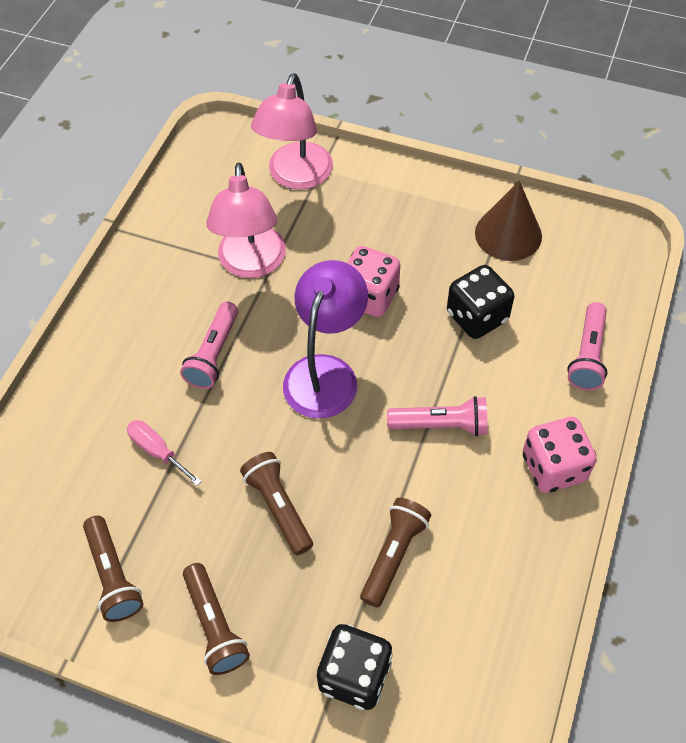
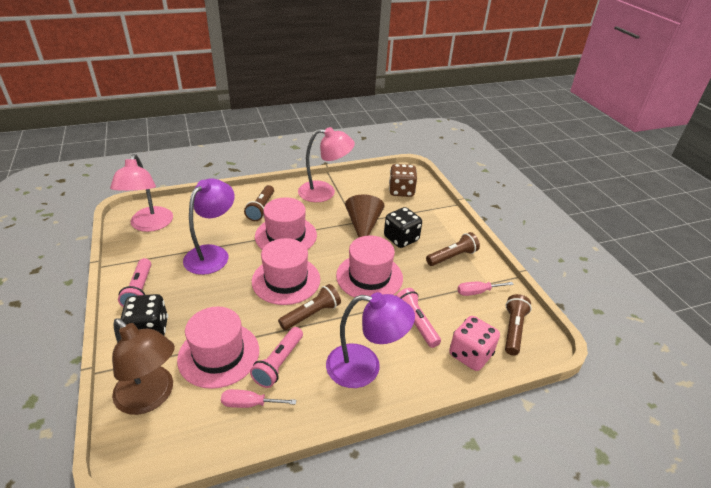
brown dice: none = 0 -> [389,164,417,197] = 1
brown lamp: none = 0 -> [112,318,175,415] = 1
pink dice: [347,246,400,317] [523,417,597,493] = 2 -> [449,316,500,371] = 1
pink hat: none = 0 -> [177,307,259,389] [252,238,320,305] [255,197,317,250] [336,236,403,298] = 4
pink screwdriver: [127,420,202,486] = 1 -> [221,389,296,408] [458,282,514,296] = 2
purple lamp: [283,260,368,419] = 1 -> [183,179,235,275] [326,292,415,388] = 2

